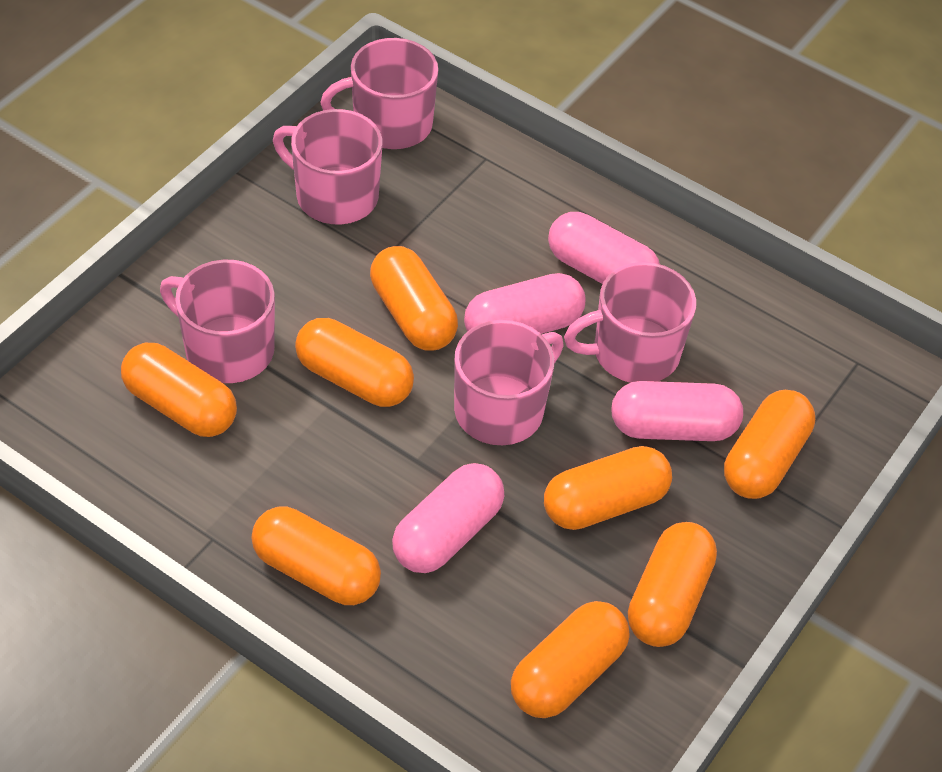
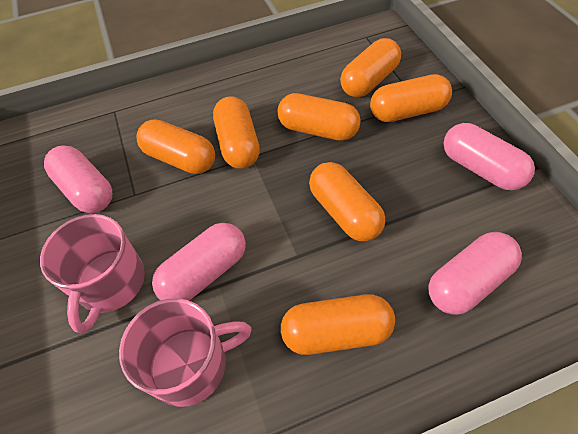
orange capsule: [121,343,237,437] [251,507,381,605] [295,318,414,407] [370,246,458,350] [511,601,629,718] [544,446,672,530] [628,522,717,647] [724,390,815,499] = 8 -> [137,119,215,174] [213,96,260,169] [277,93,361,141] [281,294,395,355] [309,162,385,241] [340,38,401,97] [370,74,452,122] = 7
pink mug: [160,260,275,383] [273,109,382,224] [320,38,438,149] [454,320,564,445] [564,262,696,383] = 5 -> [40,214,145,333] [119,298,252,407] = 2

